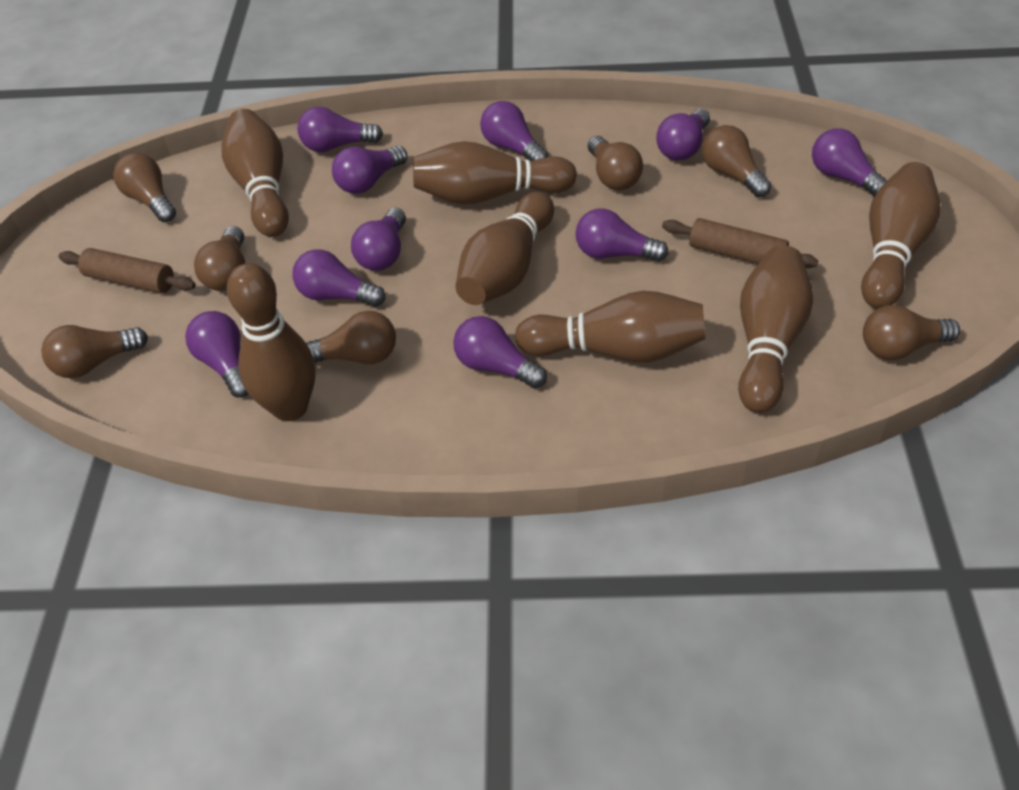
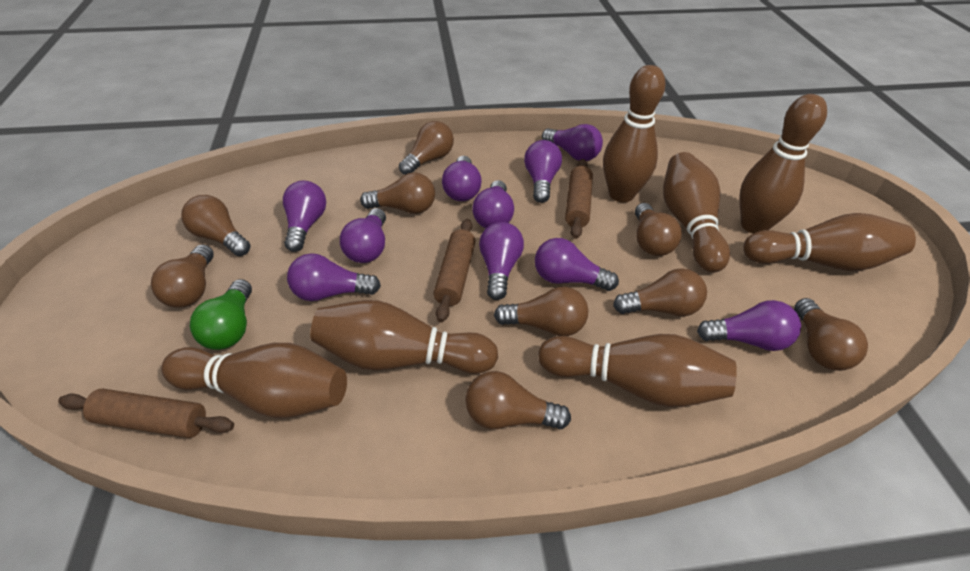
brown light bulb: [41,325,148,378] [113,153,176,222] [194,226,245,291] [306,311,396,364] [588,136,643,190] [702,125,771,197] [863,305,960,360] = 7 -> [151,244,214,308] [181,195,250,256] [360,172,435,214] [399,121,454,175] [465,371,571,429] [494,287,588,336] [613,268,707,317] [635,203,682,256] [794,298,868,371] = 9
brown rolling pin: [58,248,196,293] [662,218,818,268] = 2 -> [58,389,234,438] [434,219,475,322] [565,159,593,239] = 3
green light bulb: none = 0 -> [190,279,252,350] = 1

